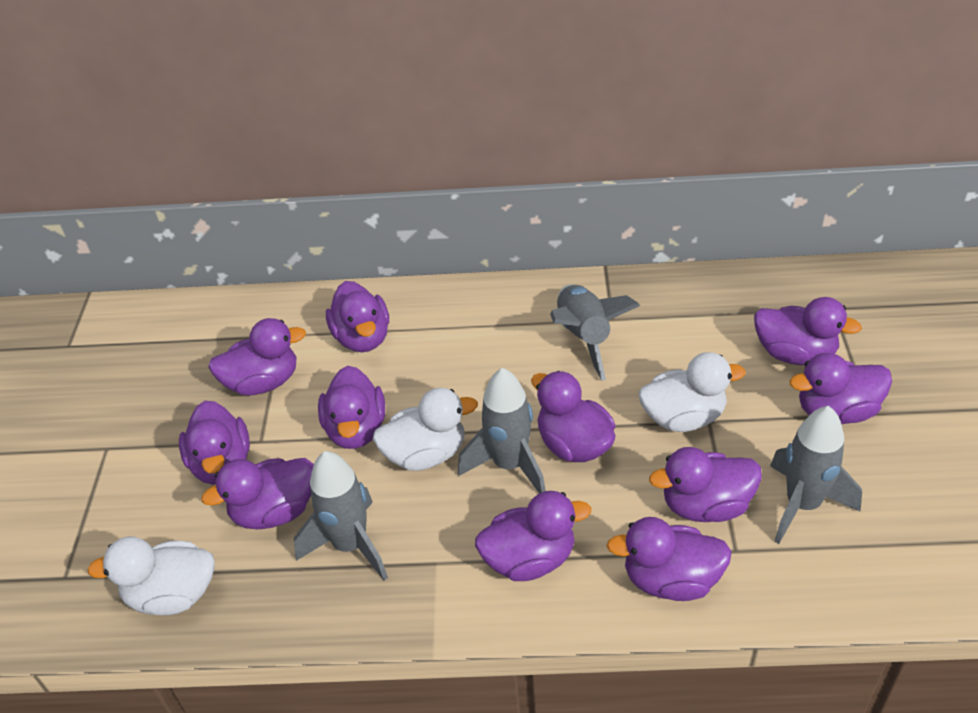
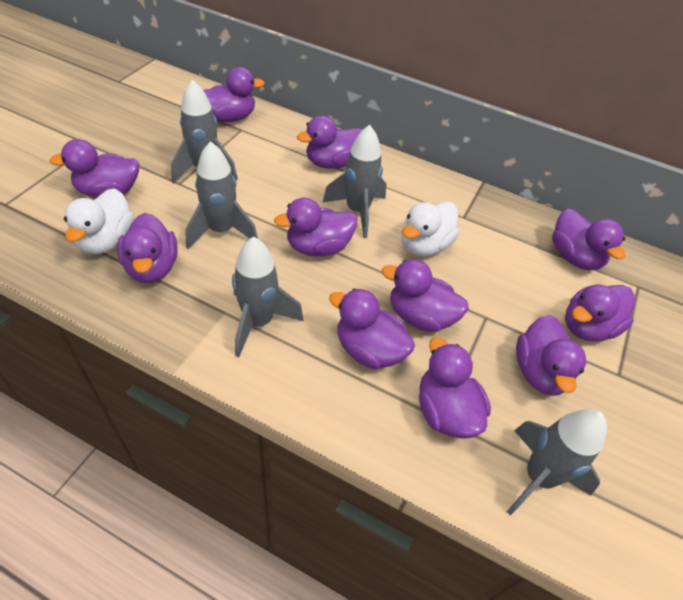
grey rocket: [294,451,388,580] [458,368,546,493] [550,284,640,381] [770,406,862,544] = 4 -> [171,80,238,183] [185,141,258,249] [232,236,304,357] [323,125,386,238] [507,409,607,516] = 5
white duck: [87,537,214,615] [373,388,478,471] [639,352,745,432] = 3 -> [64,188,134,254] [401,201,459,256] = 2

